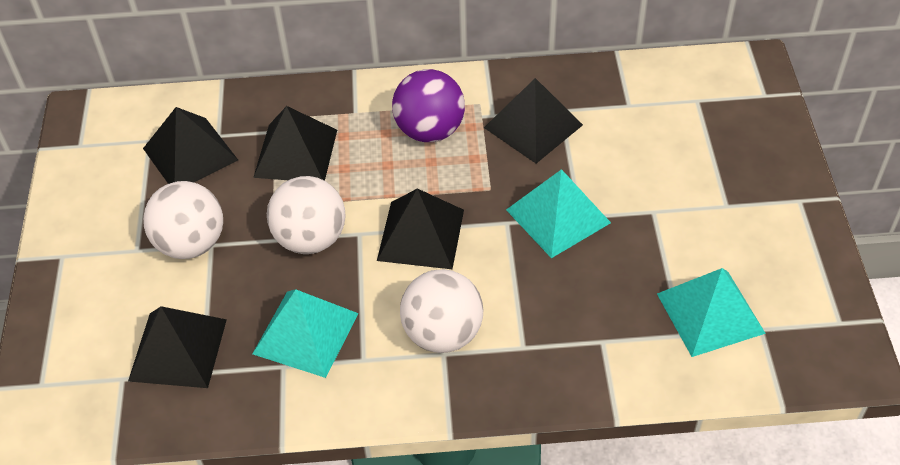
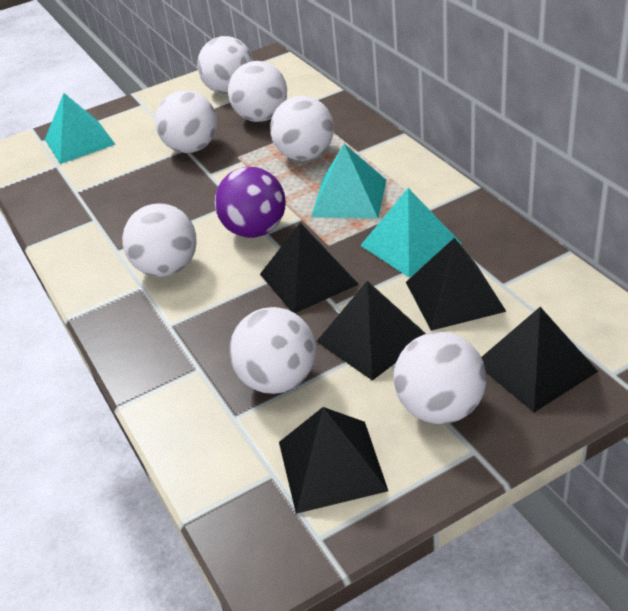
white ball: [143,181,223,259] [267,176,346,254] [400,269,484,353] = 3 -> [122,203,197,277] [155,90,217,153] [197,36,253,94] [228,61,287,122] [229,307,316,394] [270,96,334,161] [394,332,486,424] = 7

